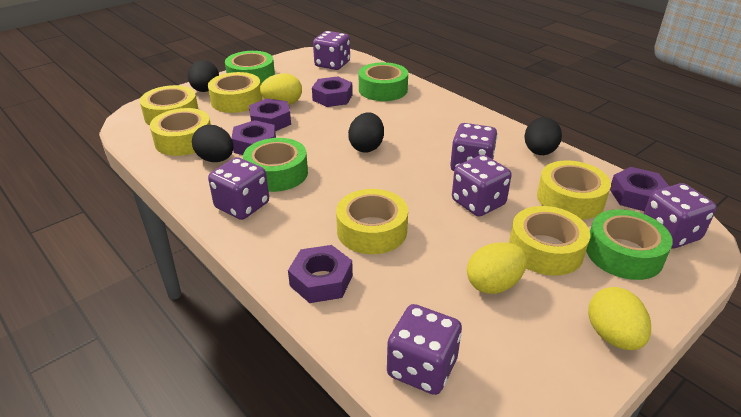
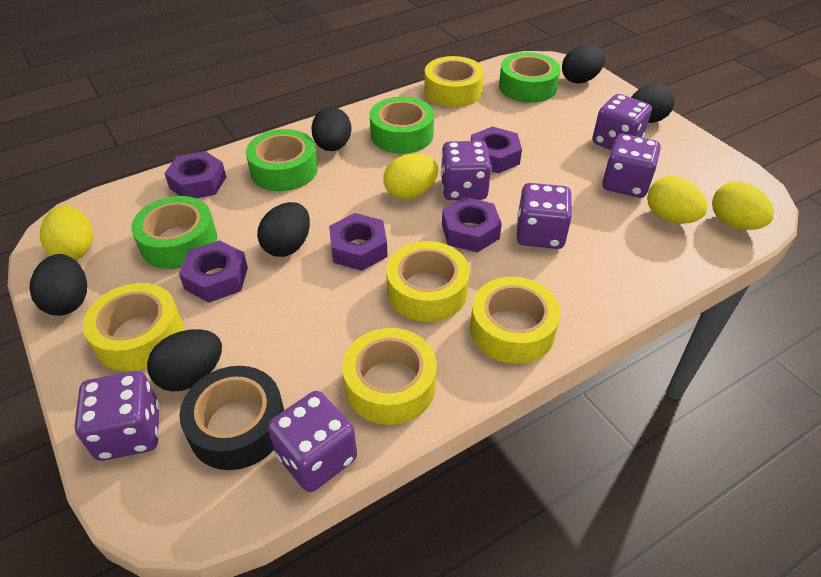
black egg: [188,60,219,92] [192,125,233,162] [348,112,384,153] [524,117,562,155] = 4 -> [29,254,87,316] [147,329,222,392] [257,202,310,257] [311,107,352,151] [562,45,605,84] [631,84,675,123] = 6
black tape: none = 0 -> [179,366,284,470] = 1
yellow egg: [260,73,302,105] [467,242,527,294] [588,287,651,350] = 3 -> [40,205,93,260] [384,154,438,199] [647,176,707,224] [712,181,774,230] = 4
yellow tape: [140,85,198,126] [150,108,211,156] [208,72,262,113] [336,189,408,254] [509,206,590,276] [537,160,611,219] = 6 -> [83,283,184,371] [342,328,437,425] [386,241,470,322] [424,56,484,107] [470,277,560,364] = 5

